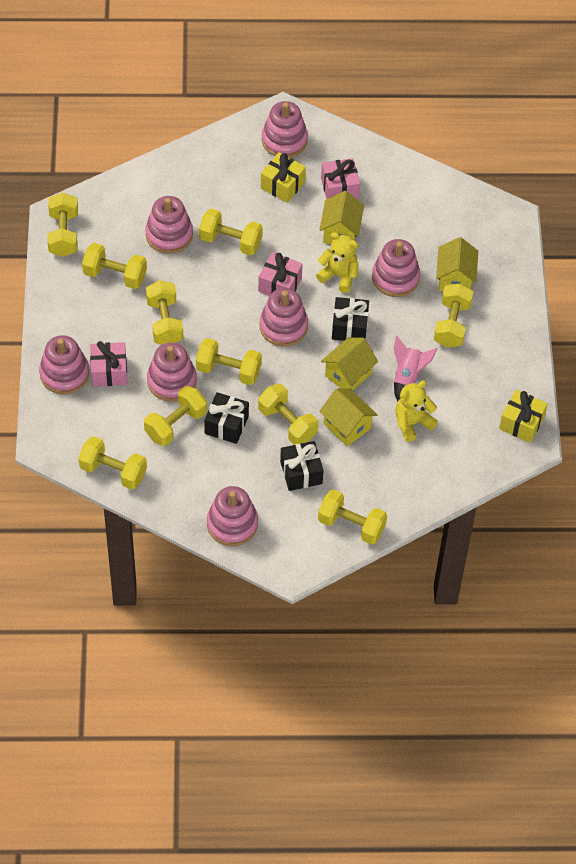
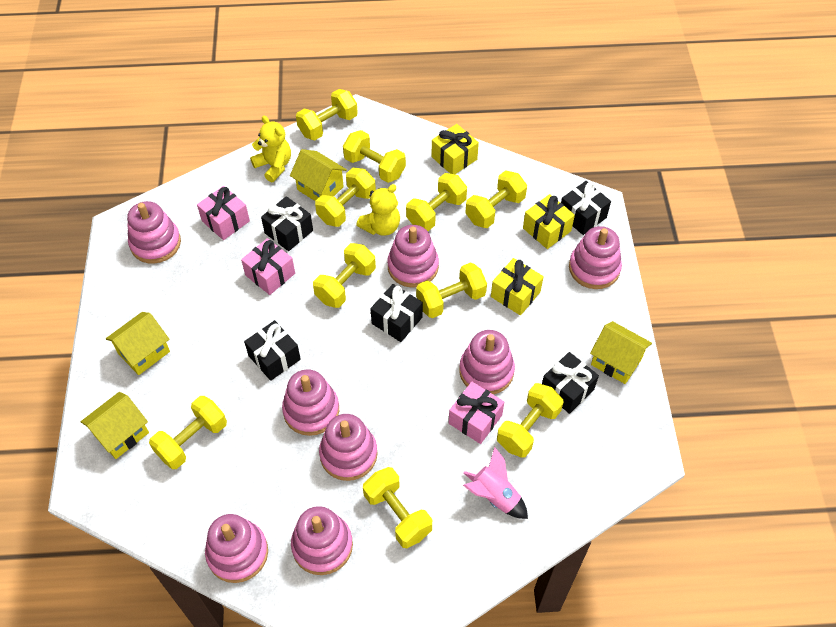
black gift: [204,392,249,444] [280,441,324,491] [332,297,369,341] = 3 -> [244,320,301,381] [261,196,313,251] [371,284,423,342] [542,352,599,414] [561,181,611,235] = 5
pink stacking toy: [39,335,89,394] [145,196,193,254] [147,343,197,402] [207,486,258,546] [259,288,308,346] [262,101,308,158] [372,239,420,297] = 7 -> [127,201,181,264] [205,514,268,583] [282,369,339,436] [291,506,353,575] [319,414,378,481] [387,225,439,287] [459,330,515,394] [569,226,622,289] = 8
yellow gift: [261,152,306,203] [499,390,548,443] = 2 -> [431,124,479,174] [491,258,544,315] [523,194,575,249] = 3

